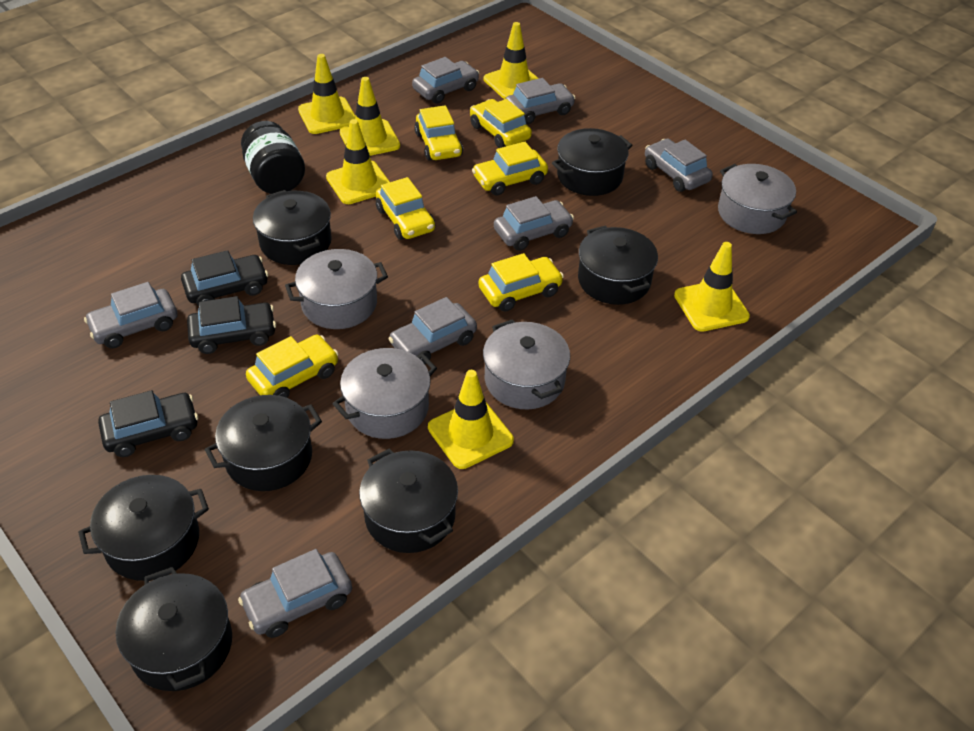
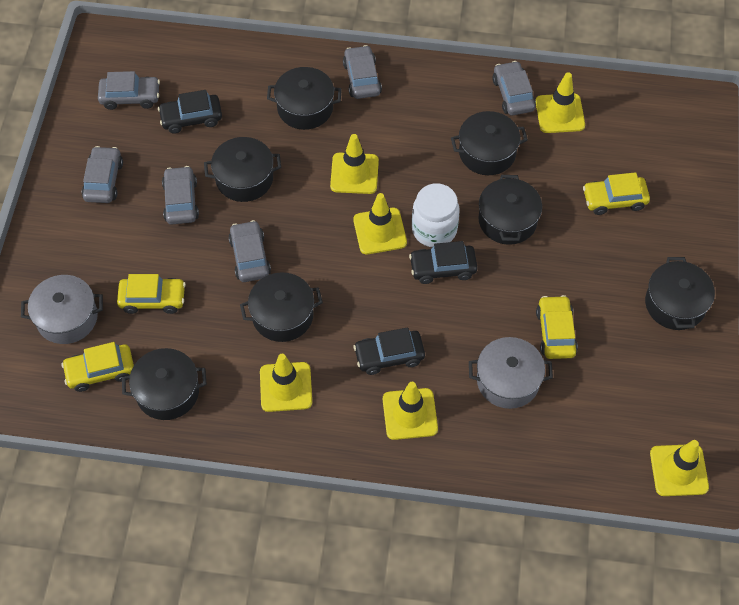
black jar: [241,121,305,194] = 1 -> none = 0
grey car: [84,282,178,348] [238,549,352,638] [388,297,477,364] [412,57,479,104] [494,196,574,251] [506,78,575,124] [645,139,713,192] = 7 -> [82,146,123,203] [98,71,160,110] [162,166,199,225] [228,220,271,282] [343,45,382,99] [492,61,536,115] = 6
grey pot: [285,249,388,329] [332,348,437,439] [483,319,570,409] [718,164,797,234] = 4 -> [21,275,103,344] [469,337,553,409] = 2
white jar: none = 0 -> [412,183,460,247] = 1
yellow car: [246,335,338,398] [376,177,435,240] [414,105,463,161] [470,99,532,148] [472,142,548,196] [479,253,564,311] = 6 -> [62,342,134,392] [117,274,186,314] [536,295,578,359] [583,172,650,215] = 4

